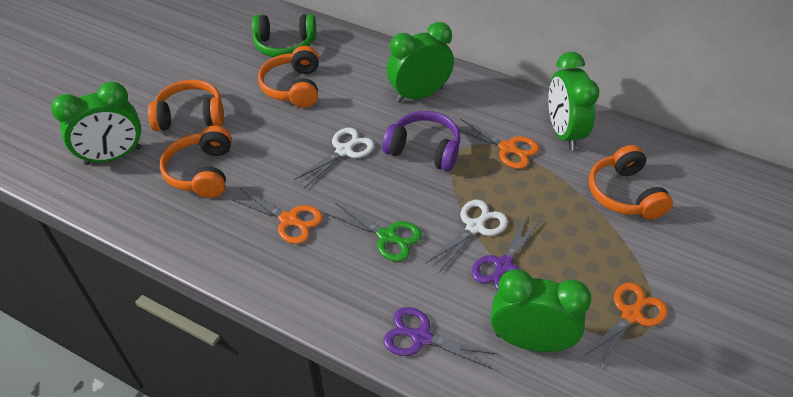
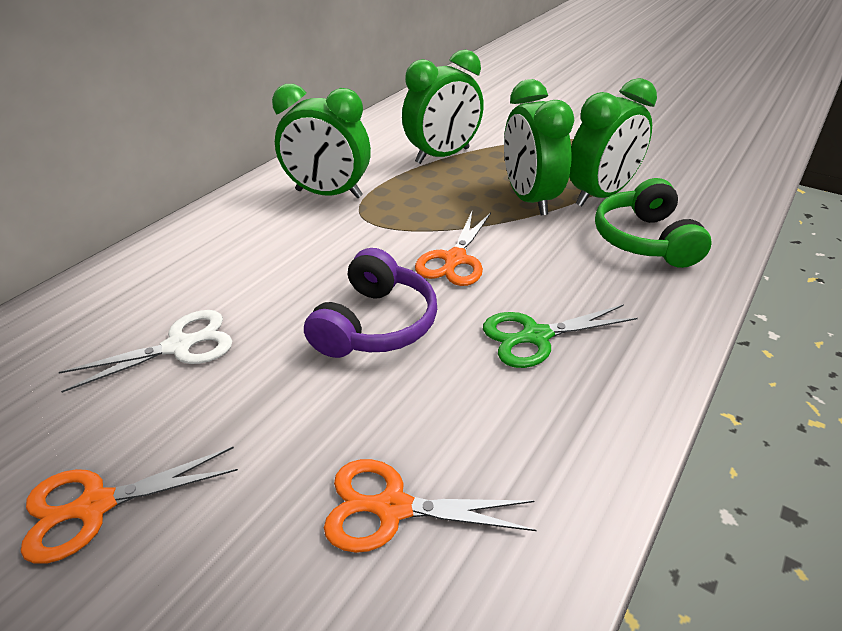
orange headphones: [148,80,224,131] [160,125,232,198] [258,46,319,108] [589,145,673,219] = 4 -> none = 0
purple scissors: [383,307,497,369] [471,216,541,290] = 2 -> none = 0
white scissors: [294,128,374,189] [426,200,508,273] = 2 -> [59,310,232,393] = 1

